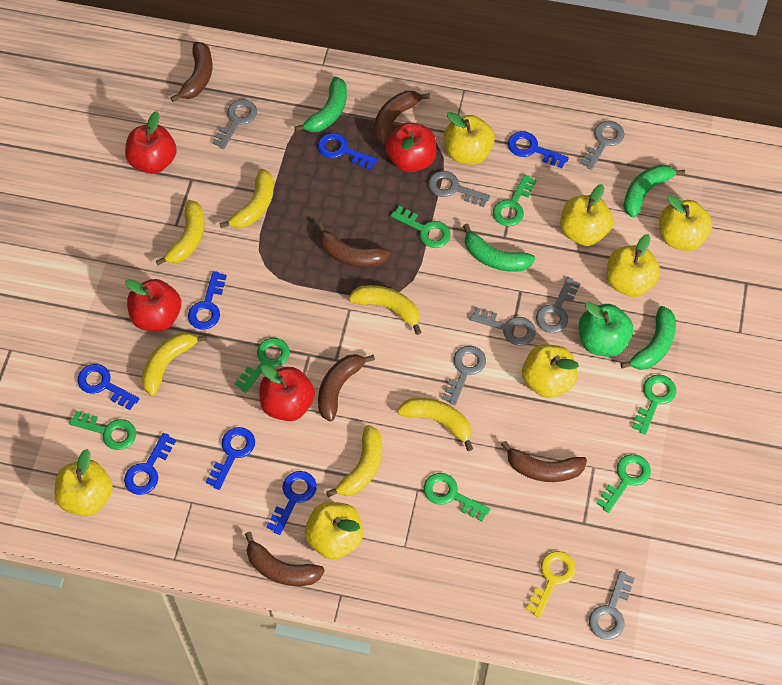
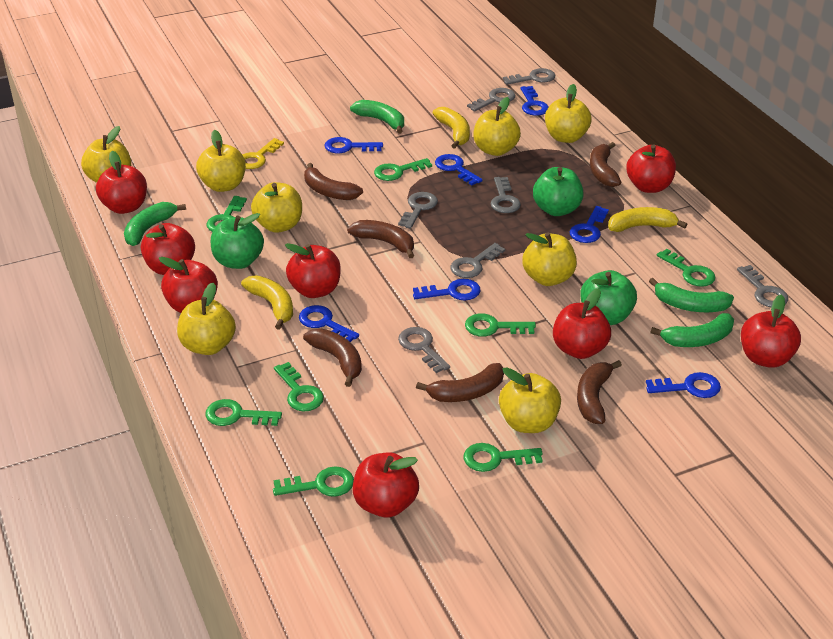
green apple: [579,302,633,357] = 1 -> [211,213,264,269] [533,167,584,216] [580,270,637,325] = 3
green key: [69,411,136,450] [235,338,290,393] [391,206,451,248] [424,473,491,522] [493,174,537,226] [596,454,651,513] [632,374,676,435] = 7 -> [205,399,282,426] [207,196,247,232] [273,466,354,497] [274,362,324,411] [374,158,432,181] [464,443,543,472] [465,313,536,337] [657,249,715,287] = 8
red apple: [125,111,177,174] [125,279,181,331] [260,365,315,421] [386,122,436,172] = 4 -> [96,151,147,214] [141,223,195,275] [159,257,218,313] [285,243,341,298] [353,452,419,518] [553,289,611,359] [626,144,676,193] [741,295,801,368] = 8
yellow apple: [54,449,113,516] [305,502,363,560] [444,112,495,165] [522,344,579,398] [560,184,613,246] [607,234,660,297] [659,195,712,251] = 7 -> [81,126,131,183] [177,283,236,355] [196,130,246,192] [251,182,302,233] [473,97,521,156] [499,367,561,433] [522,233,577,286] [545,84,592,143] = 8
yellow banana: [142,333,207,396] [156,200,205,265] [219,169,274,229] [326,425,382,497] [348,285,422,335] [397,398,473,451] = 6 -> [241,275,293,330] [433,107,470,149] [608,207,687,232] = 3

